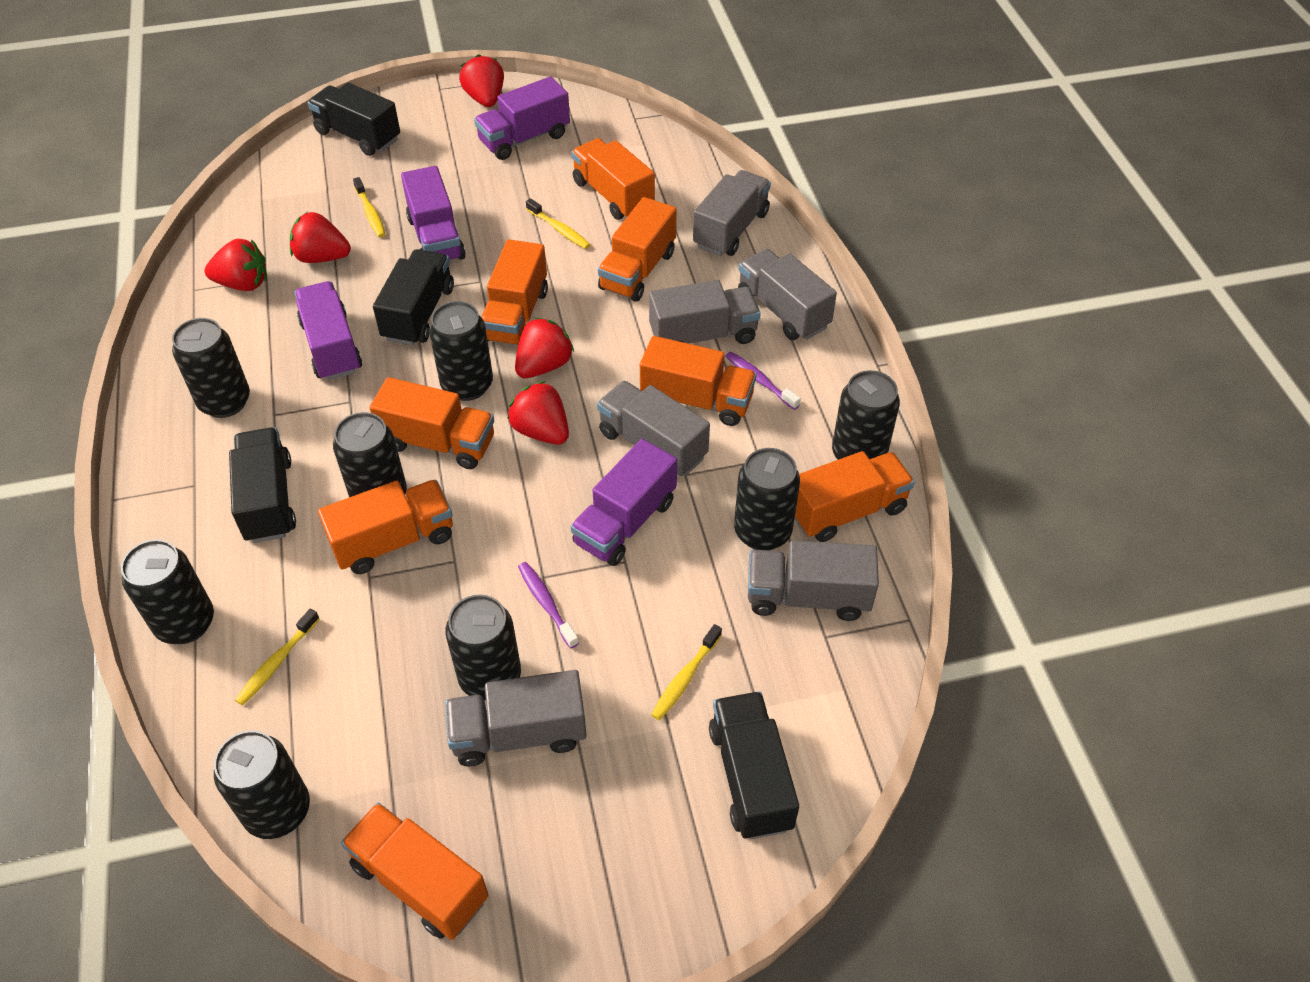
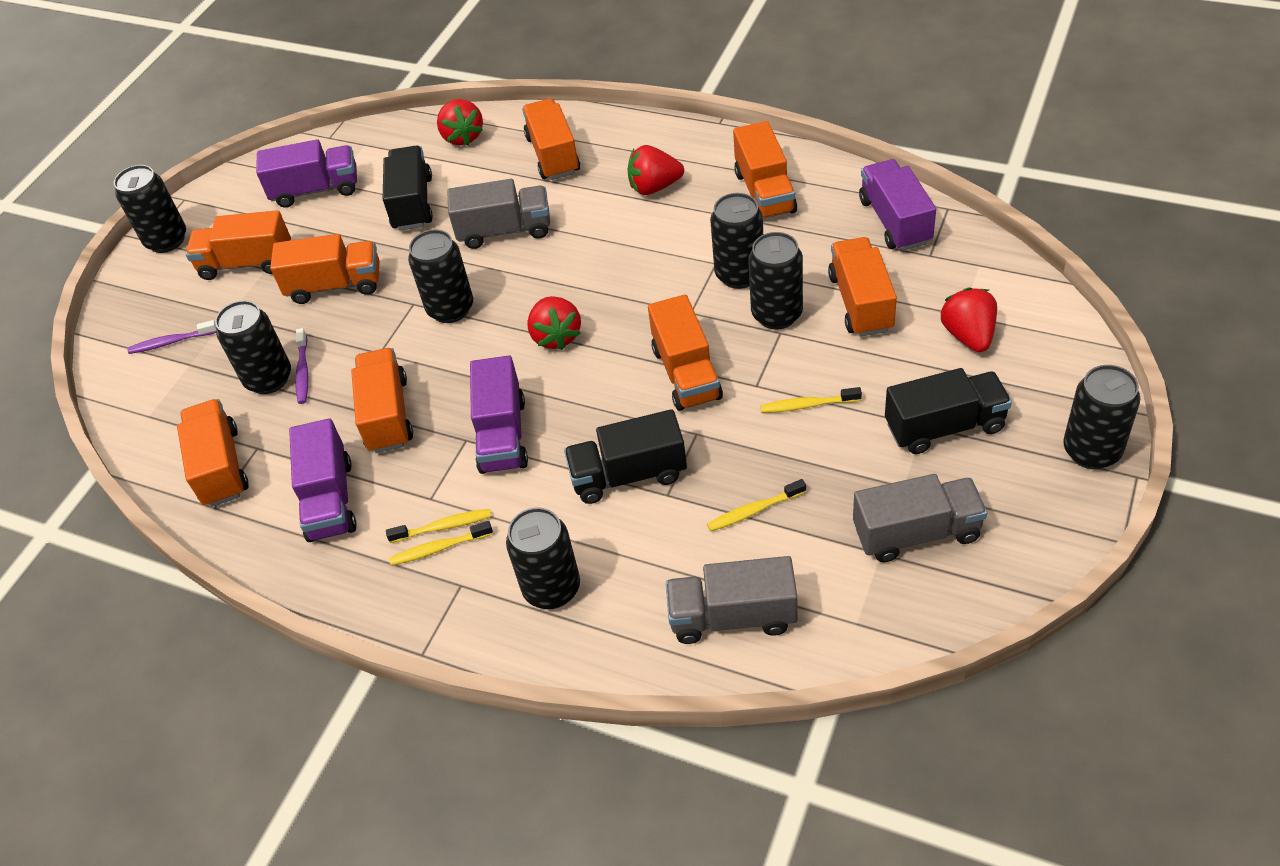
black can: [121,539,214,644] [172,318,250,418] [214,730,310,839] [333,412,407,497] [429,301,493,401] [445,595,521,701] [734,448,800,550] [832,370,900,460] = 8 -> [114,165,186,253] [215,300,291,394] [408,229,473,323] [506,508,580,609] [710,193,763,289] [748,232,803,329] [1063,365,1140,469] = 7
black truck: [229,428,296,543] [308,83,400,156] [373,249,454,346] [709,691,799,839] = 4 -> [382,146,433,231] [564,409,687,504] [885,368,1012,454] = 3
grey truck: [445,670,587,767] [597,381,710,477] [649,280,761,344] [693,170,771,256] [738,249,837,340] [748,541,879,621] = 6 -> [447,179,550,249] [666,556,798,644] [853,474,987,562] = 3
red strawberry: [205,239,267,291] [290,212,351,263] [459,54,504,107] [507,381,569,444] [515,317,574,378] = 5 -> [437,99,483,146] [527,296,581,350] [627,145,684,195] [941,287,997,352] = 4

